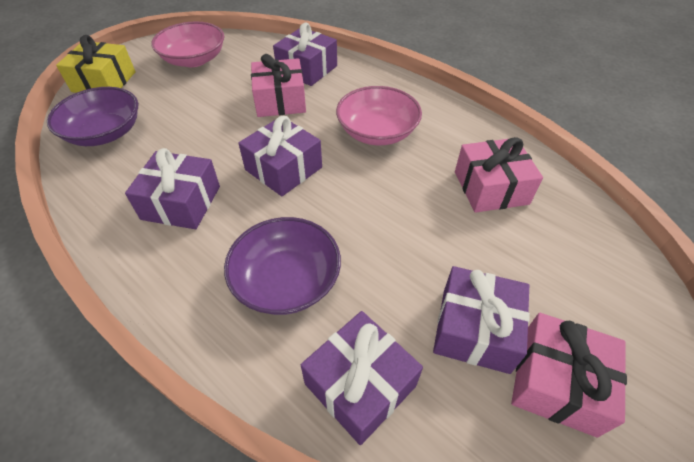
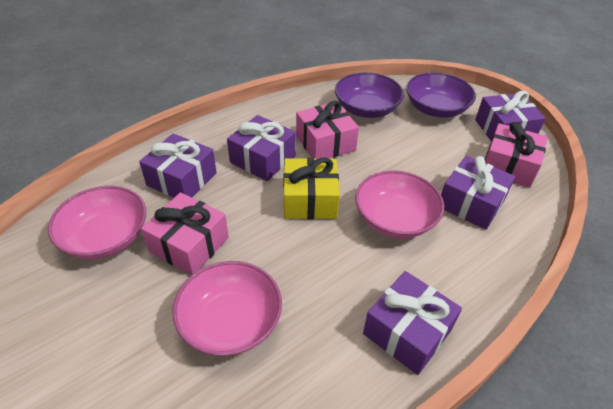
pink bowl: [151,21,224,67] [336,86,422,145] = 2 -> [48,186,146,259] [173,261,282,356] [355,170,444,238] = 3

